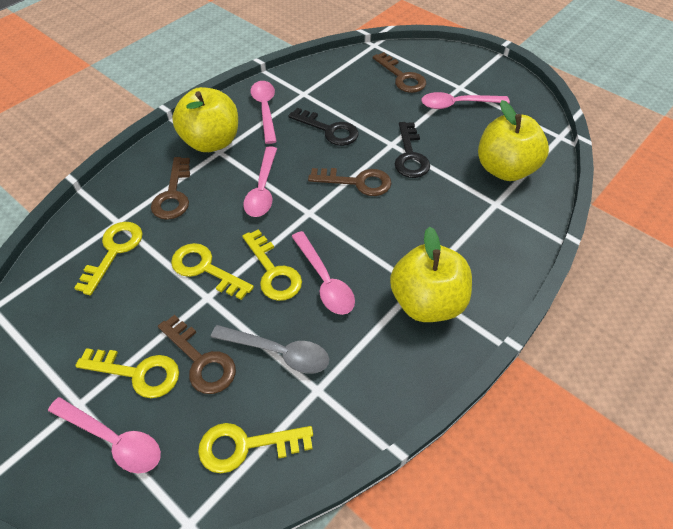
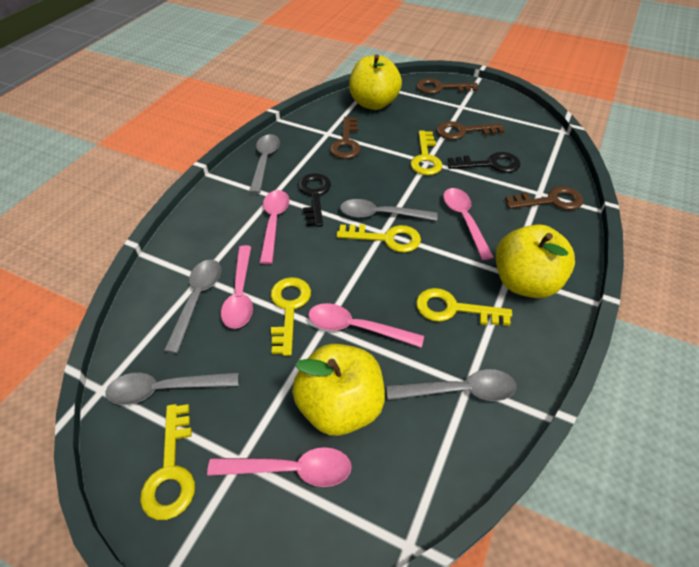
grey spoon: [211,325,329,374] = 1 -> [105,372,239,405] [164,260,221,354] [249,134,280,194] [340,199,437,221] [386,369,516,401] = 5

